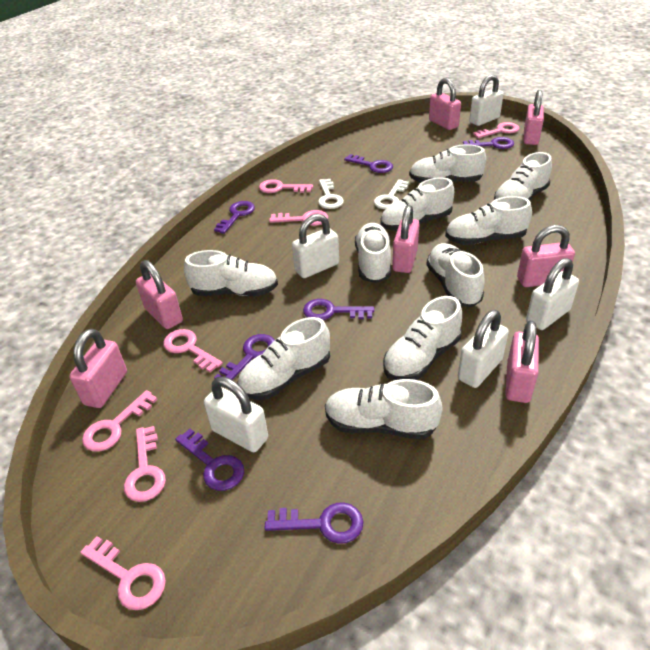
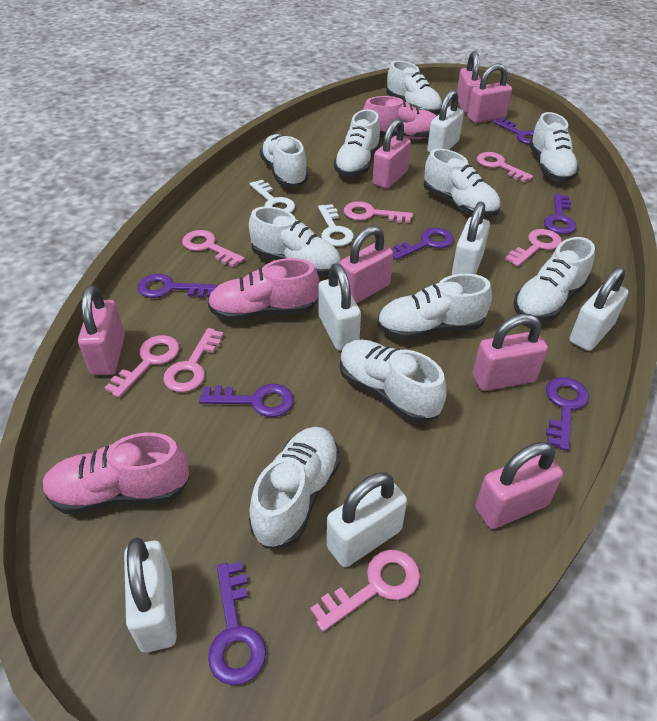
pink shoe: none = 0 -> [43,433,189,514] [208,258,319,321] [363,96,437,139] = 3
white padlock: [204,376,268,452] [292,214,339,278] [458,310,509,388] [469,74,504,126] [526,258,579,330] = 5 -> [124,538,177,653] [319,263,361,351] [327,472,407,567] [427,90,464,153] [452,201,490,275] [569,267,628,351] = 6

